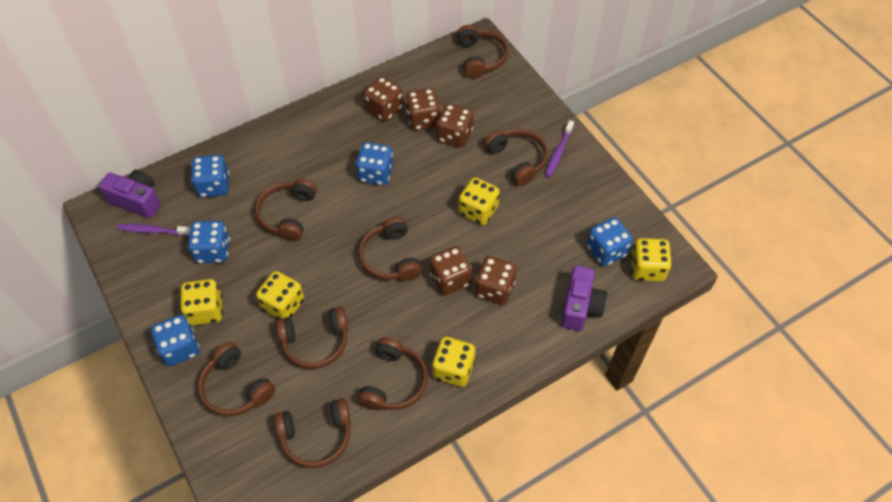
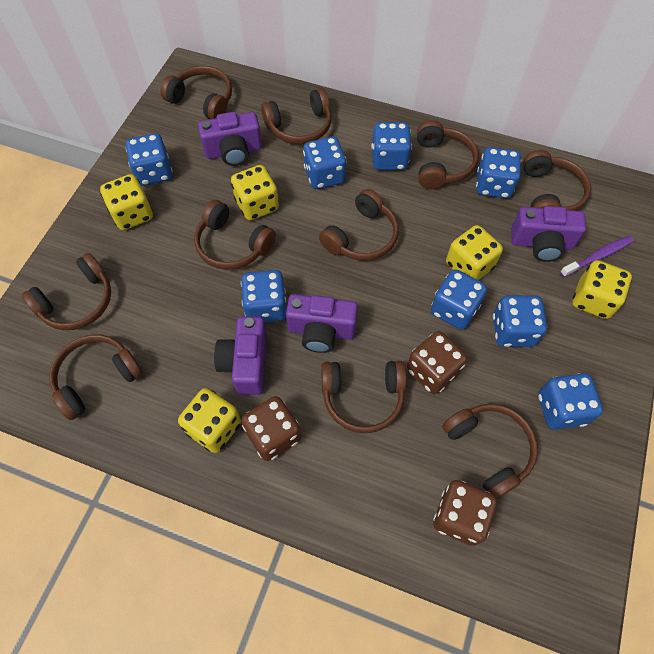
blue dice: [151,315,200,366] [188,221,230,263] [191,155,229,197] [356,142,393,186] [587,217,633,266] = 5 -> [126,133,173,186] [241,270,286,322] [303,137,347,189] [371,122,412,170] [431,269,487,330] [476,147,521,198] [493,295,547,347] [538,373,603,430] = 8
brown dice: [364,76,403,122] [405,88,441,130] [430,246,472,295] [436,104,473,148] [475,256,517,305] = 5 -> [241,396,301,461] [407,331,467,394] [433,480,497,546] = 3
brown headphones: [198,342,276,416] [255,179,317,241] [274,398,351,468] [276,307,348,369] [357,337,428,410] [358,217,422,281] [457,25,508,78] [484,129,548,186] = 8 -> [22,253,111,330] [49,335,143,420] [160,66,232,119] [194,200,276,270] [261,88,332,144] [319,189,399,261] [321,361,407,433] [417,120,478,189] [442,404,538,499] [523,150,591,211] = 10
purple camera: [99,169,161,218] [561,265,607,331] = 2 -> [198,112,262,166] [214,316,267,395] [286,294,358,353] [511,206,586,262] = 4
purple toothbrush: [118,224,191,236] [545,120,574,177] = 2 -> [560,236,634,277] = 1

